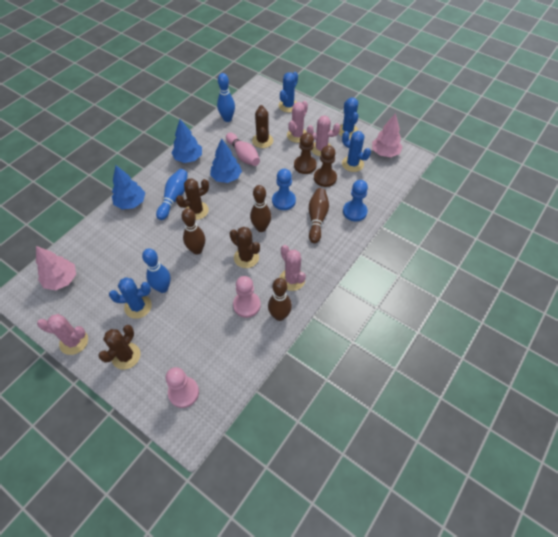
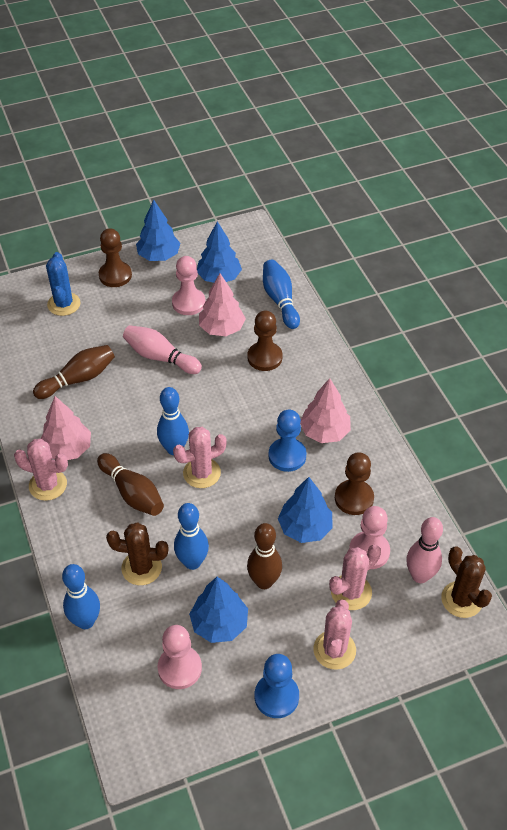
blue bowling pin: [142,248,171,293] [156,169,188,220] [217,73,235,122] = 3 -> [62,564,100,629] [157,387,189,455] [174,503,209,570] [263,260,300,329] = 4
blue cactus: [109,277,152,319] [278,72,298,112] [339,97,358,138] [342,131,371,172] = 4 -> [46,252,81,316] = 1
blue tree: [112,165,145,210] [171,119,202,163] [210,138,242,183] = 3 -> [136,200,180,261] [189,577,248,643] [197,221,242,283] [278,477,333,543] = 4
brown bowling pin: [182,208,205,255] [250,185,271,232] [268,278,292,321] [309,188,329,243] = 4 -> [33,345,115,399] [97,453,164,516] [247,523,282,589] = 3
brown cactus: [98,325,140,370] [176,178,209,220] [230,227,260,268] [252,105,273,148] = 4 -> [106,522,169,585] [441,547,492,618] = 2
brown pawn: [294,133,317,174] [314,145,337,187] = 2 -> [99,228,132,287] [247,311,283,371] [335,452,374,515] = 3
pink bowling pin: [226,133,260,166] = 1 -> [123,325,202,374] [406,517,443,583] = 2
pink pawn: [166,367,199,408] [233,276,261,318] = 2 -> [158,625,202,689] [172,256,206,315] [349,506,390,569] = 3
pink tree: [36,246,76,290] [372,113,403,158] = 2 -> [40,396,91,460] [199,273,246,336] [300,378,351,443] = 3

